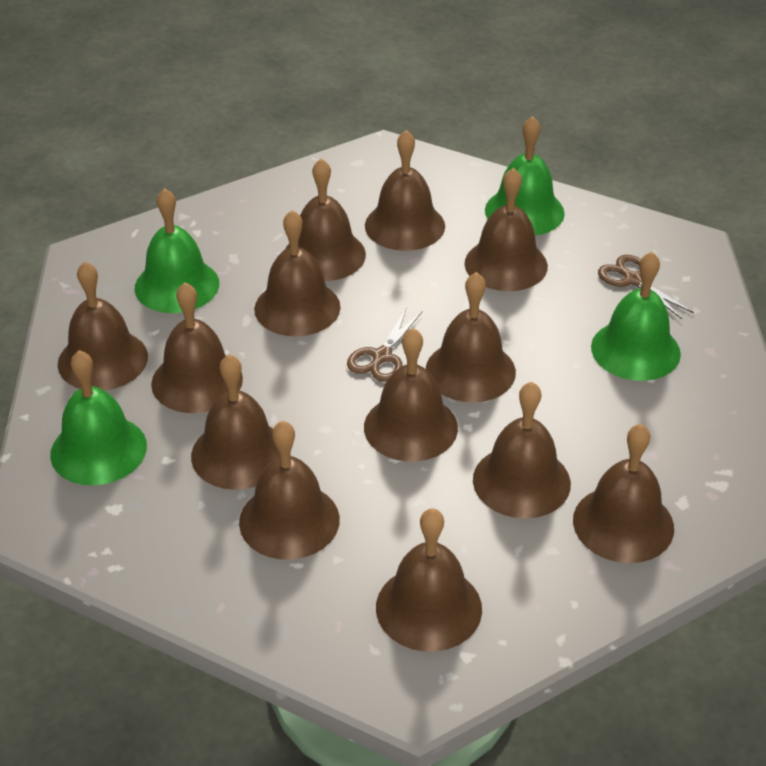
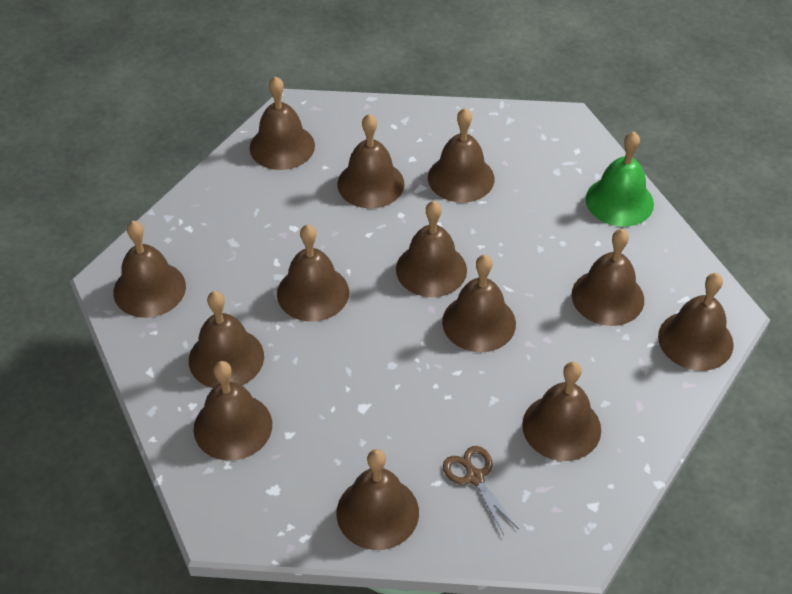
brown scissors: [347,307,422,382] [598,255,694,319] = 2 -> [443,446,519,535] = 1
green bell: [50,350,147,485] [135,188,219,313] [485,116,565,235] [591,252,681,381] = 4 -> [586,132,654,227] = 1

